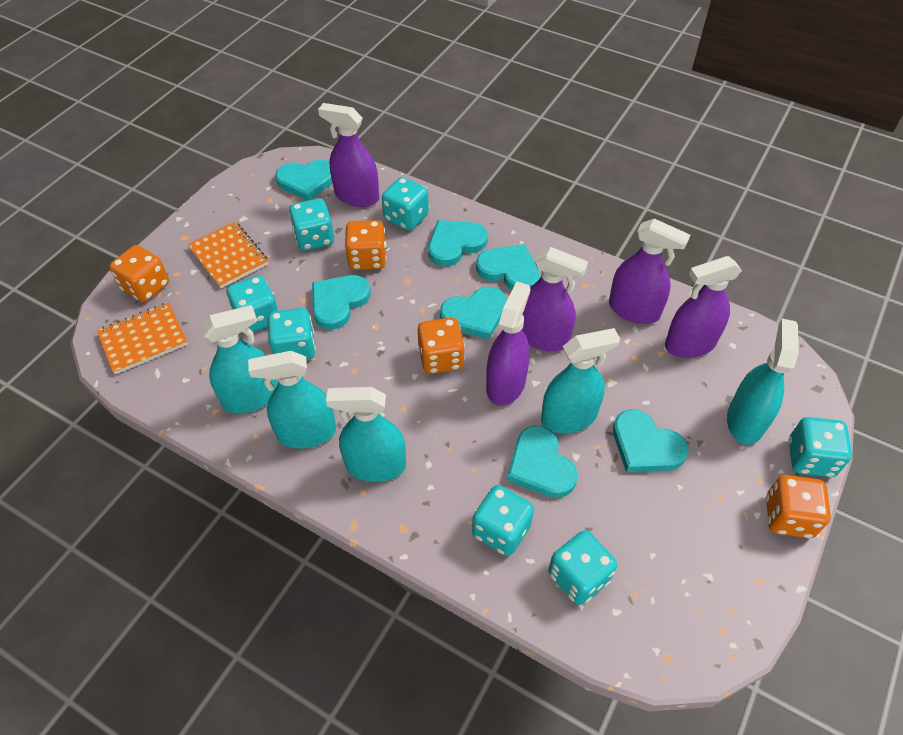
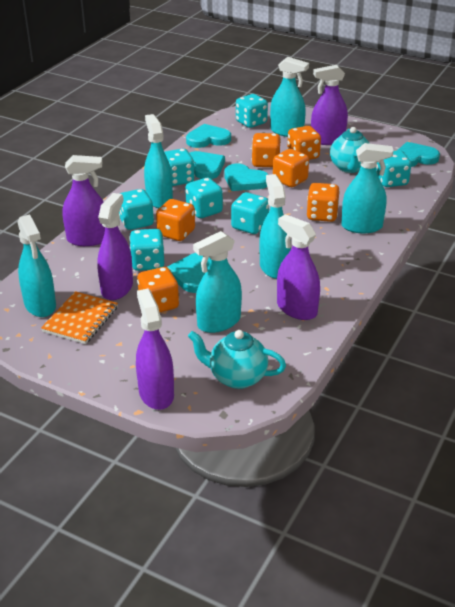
orange dice: [109,245,169,302] [345,220,387,270] [418,318,465,374] [766,475,831,538] = 4 -> [137,267,179,312] [156,199,195,241] [251,133,281,167] [273,149,309,187] [287,126,321,160] [307,183,340,222] = 6
orange notebook: [97,302,188,374] [188,222,268,288] = 2 -> [41,291,118,344] = 1
turquoise heart: [275,160,333,201] [312,275,371,330] [428,220,488,266] [440,287,507,339] [476,244,540,290] [507,425,578,498] [613,409,688,472] = 7 -> [167,253,210,293] [186,124,231,148] [189,151,225,179] [224,164,268,191] [398,142,440,167] = 5
turquoise spray bottle: [201,305,278,413] [248,351,336,449] [326,387,406,482] [541,328,620,434] [727,319,798,445] = 5 -> [18,214,56,317] [144,114,173,208] [193,231,242,333] [260,174,291,279] [270,57,309,137] [341,143,394,233] = 6
turquoise teapot: none = 0 -> [188,330,286,389] [330,127,370,173] = 2

